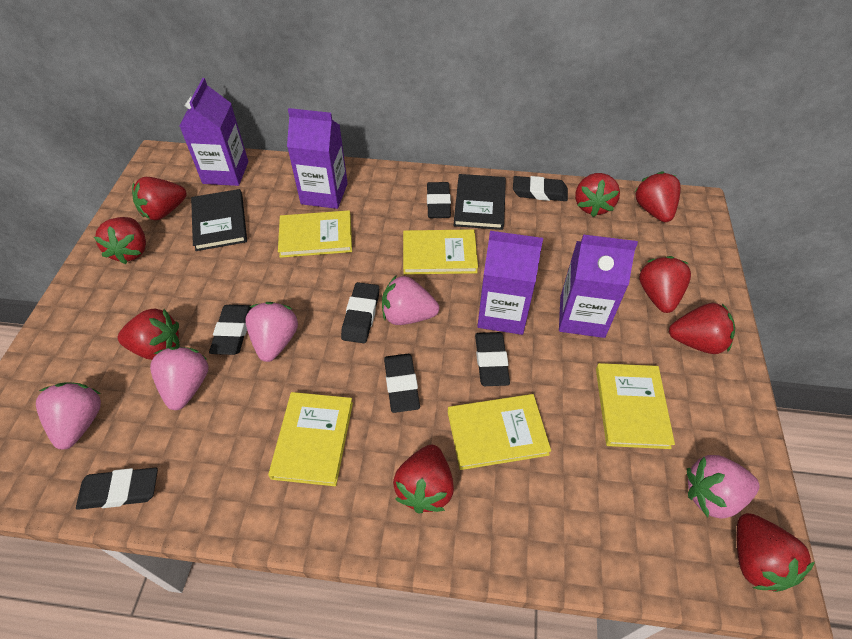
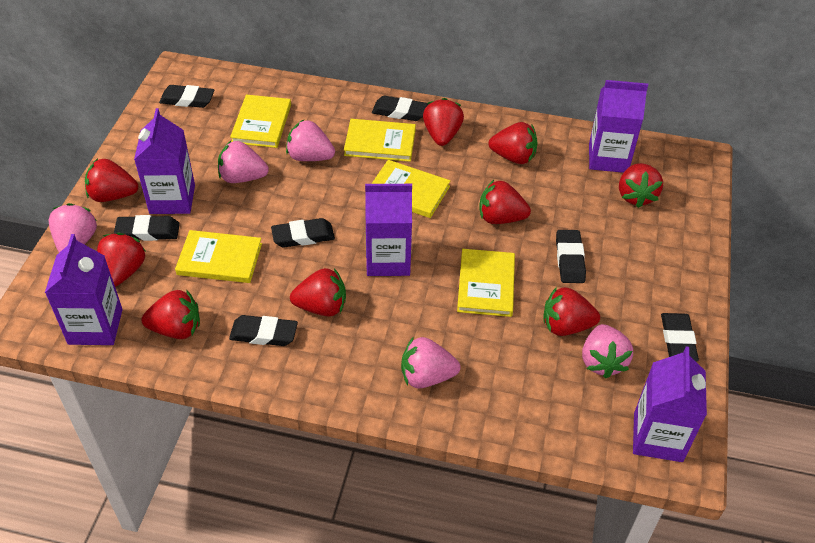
black book: [191,189,247,251] [454,174,506,230] = 2 -> none = 0
purple carton: [179,78,248,186] [287,108,348,209] [477,231,543,335] [559,235,638,338] = 4 -> [45,234,123,345] [134,108,195,214] [365,184,412,276] [589,80,648,173] [633,347,707,462] = 5

